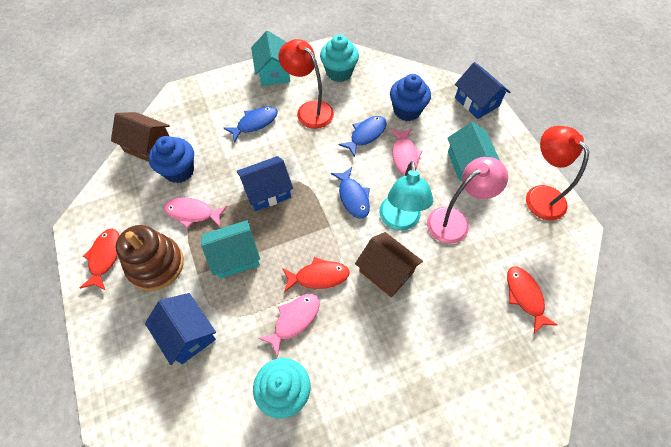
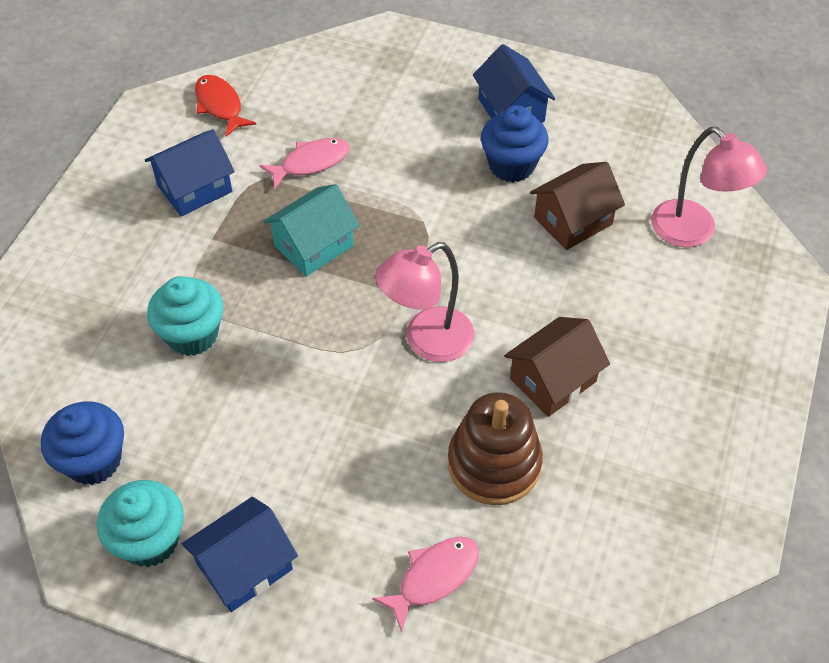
blue fish: [224,106,278,143] [331,167,370,219] [338,116,387,157] = 3 -> none = 0
pink fish: [164,197,227,228] [258,294,320,357] [391,129,422,175] = 3 -> [259,138,350,189] [372,537,479,632] = 2
pink lamp: [427,157,508,244] = 1 -> [375,242,474,362] [651,127,767,247] = 2
red fish: [80,229,119,290] [282,257,350,292] [507,266,558,333] = 3 -> [195,75,256,137] = 1
red lamp: [278,39,334,129] [526,126,589,220] = 2 -> none = 0
turquoise house: [201,220,260,279] [251,31,290,86] [448,122,500,181] = 3 -> [263,184,360,277] = 1
turquoise lamp: [379,161,433,231] = 1 -> none = 0

